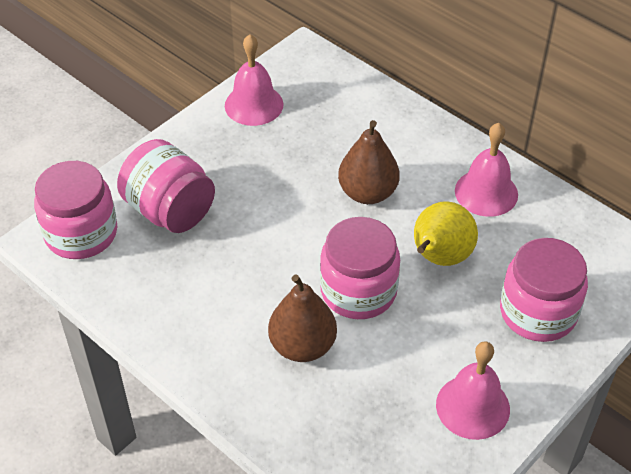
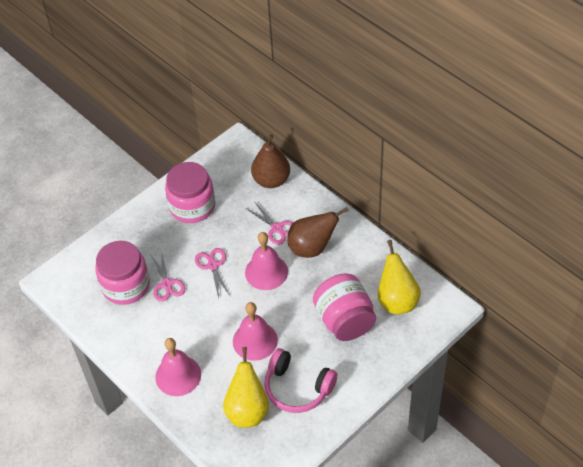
pink headphones: none = 0 -> [264,348,337,413] = 1
pink jar: [34,161,117,259] [117,139,215,233] [320,217,400,319] [500,238,588,342] = 4 -> [95,241,150,305] [165,162,215,223] [313,273,376,341] = 3
pink scissors: none = 0 -> [150,250,185,302] [195,248,231,299] [247,201,293,245] = 3
yellow pear: [414,201,478,266] = 1 -> [223,347,269,428] [378,240,421,314] = 2

